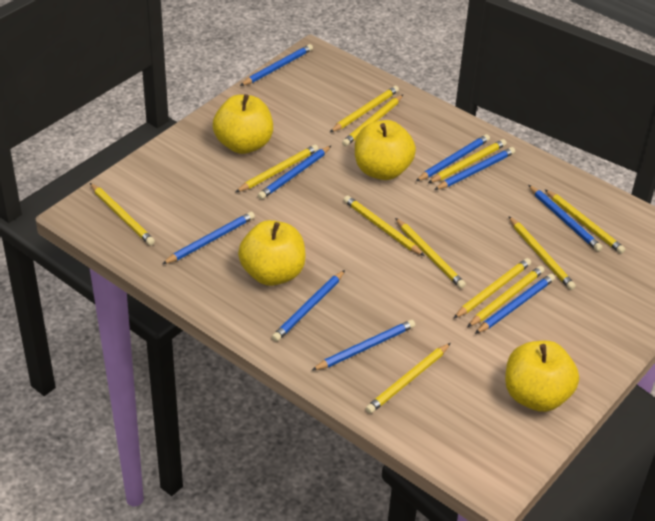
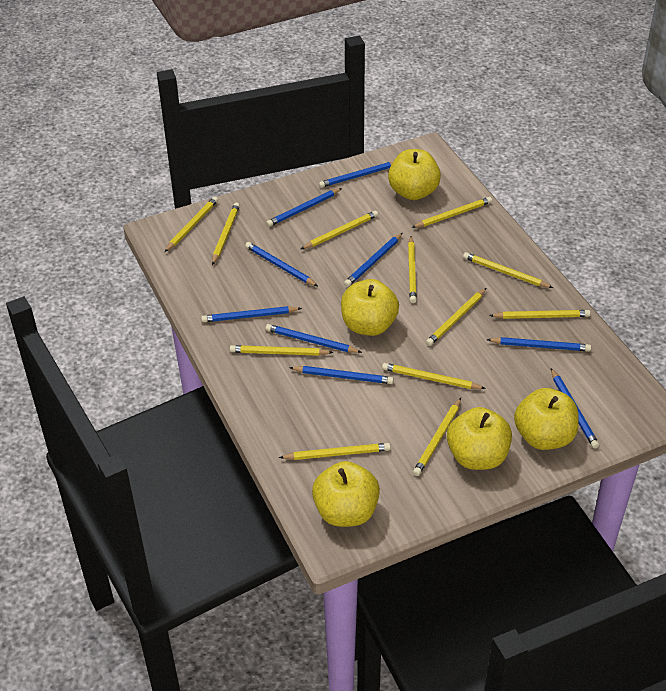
yellow apple: [213,94,273,154] [238,220,306,286] [355,120,416,180] [505,341,579,412] = 4 -> [312,461,380,527] [341,279,399,336] [388,149,441,200] [447,407,512,470] [514,388,579,450] = 5

